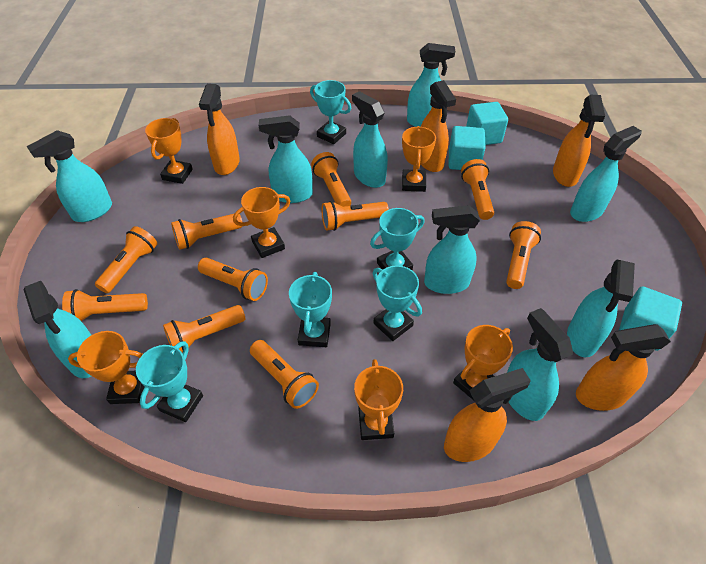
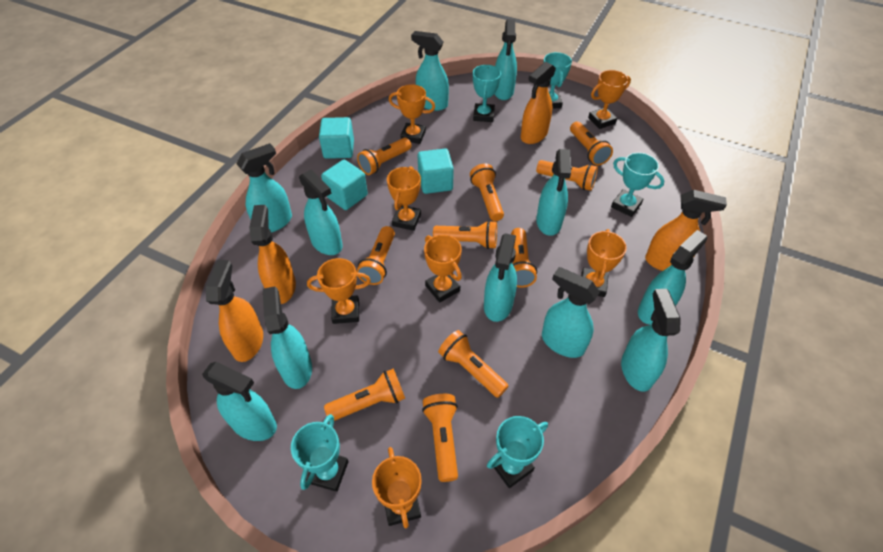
orange spray bottle: [199,84,240,175] [421,80,456,172] [444,368,531,462] [553,95,605,187] [576,324,671,411] = 5 -> [206,260,263,362] [249,205,296,304] [521,62,556,144] [645,190,727,271] = 4
orange trophy: [68,331,144,404] [145,118,193,184] [233,187,290,258] [354,359,403,440] [402,126,436,192] [453,325,513,400] = 6 -> [307,258,371,324] [372,447,422,528] [387,166,421,231] [389,84,435,144] [424,235,462,303] [581,229,627,297] [588,70,631,129] = 7
turquoise spray bottle: [24,281,91,378] [27,130,112,222] [259,115,313,203] [352,91,388,188] [407,43,455,127] [424,205,480,294] [507,308,573,421] [567,259,635,357] [570,126,642,222] = 9 -> [202,362,277,441] [236,143,292,233] [263,286,312,389] [299,169,343,255] [411,31,449,111] [484,233,517,322] [495,19,517,100] [536,149,571,236] [542,267,600,358] [621,289,681,392] [638,230,707,325] = 11

